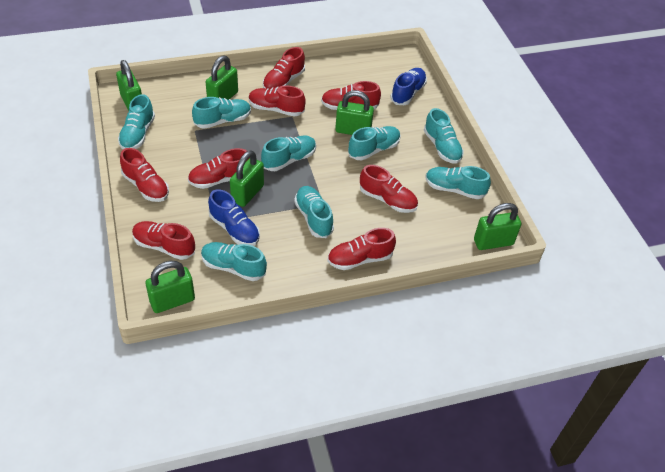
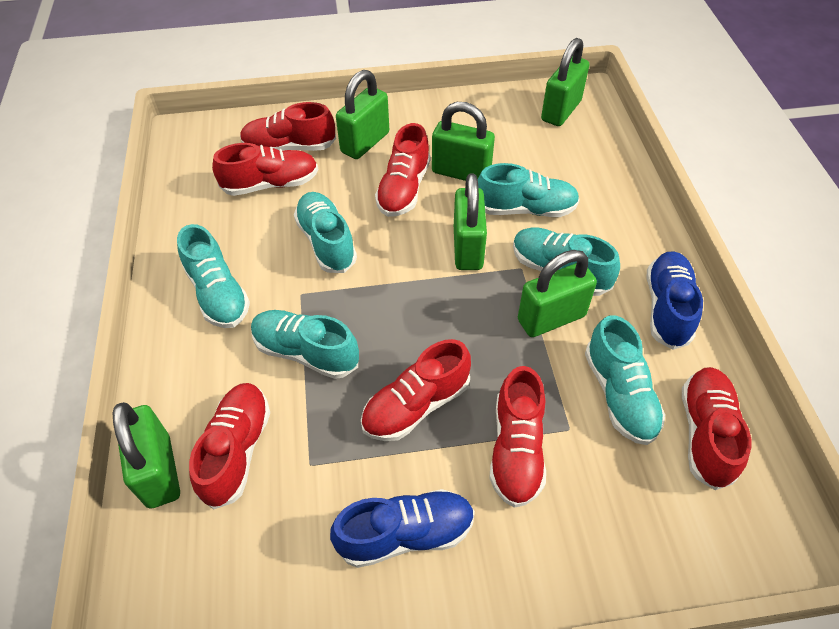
red shoe: [120,148,169,202] [132,221,195,260] [188,148,250,189] [249,86,306,116] [263,47,305,89] [321,81,381,110] [327,228,396,270] [360,165,418,213] = 8 -> [189,383,270,509] [212,143,318,196] [240,102,336,151] [361,339,471,441] [375,123,430,217] [489,366,546,508] [682,367,751,490] = 7
turquoise shoe: [118,94,155,149] [192,97,251,129] [201,242,267,281] [261,136,316,171] [294,186,334,238] [348,126,401,160] [424,108,464,164] [425,166,491,199] = 8 -> [177,224,250,328] [251,310,359,379] [294,192,357,273] [478,163,580,217] [513,227,620,296] [585,315,665,445] = 6

